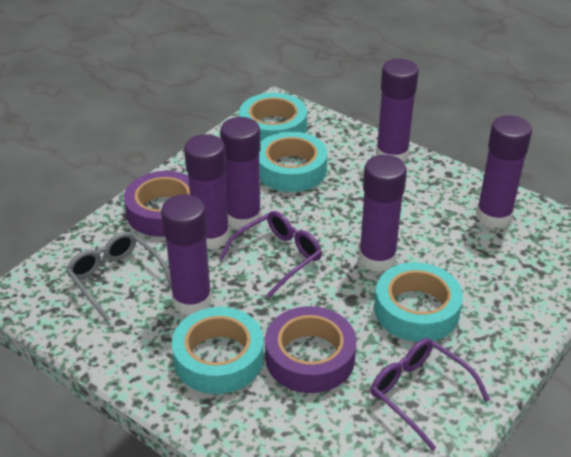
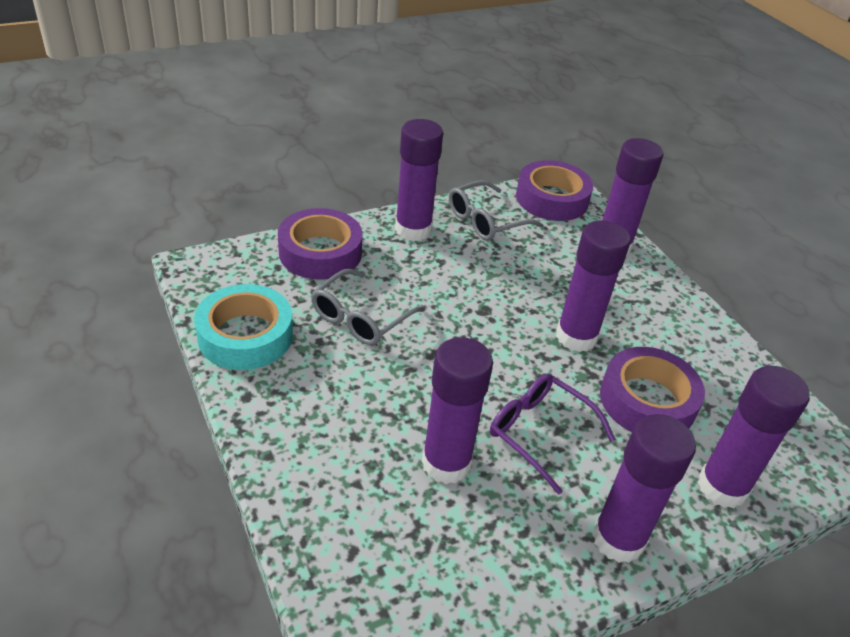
grey glasses: [66,232,172,322] = 1 -> [311,269,425,345] [449,180,543,241] = 2
purple glasses: [219,211,322,298] [371,338,490,451] = 2 -> [490,373,615,495] = 1
purple tape: [124,171,190,237] [265,306,356,393] = 2 -> [278,208,363,280] [516,160,593,221] [600,347,705,432] = 3
turquoise tape: [172,307,264,394] [239,93,307,142] [259,132,328,192] [374,262,463,342] = 4 -> [194,284,293,370] = 1

